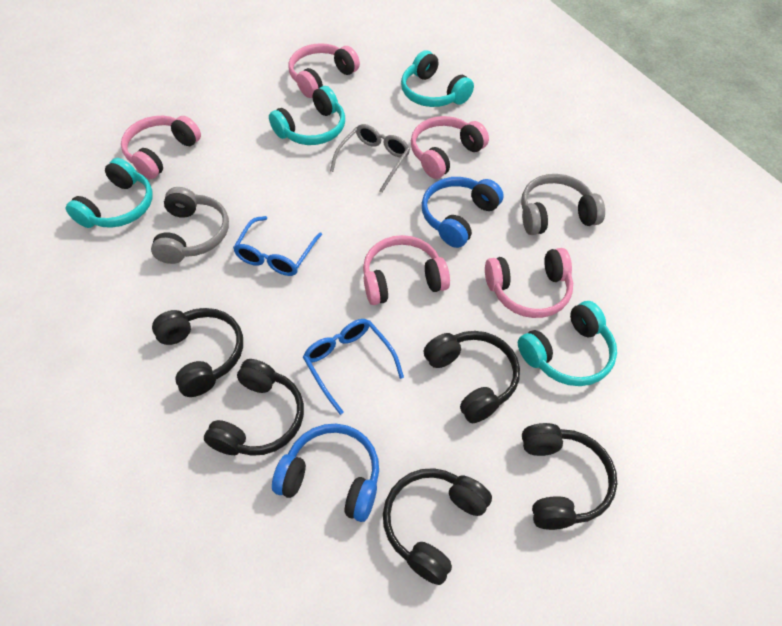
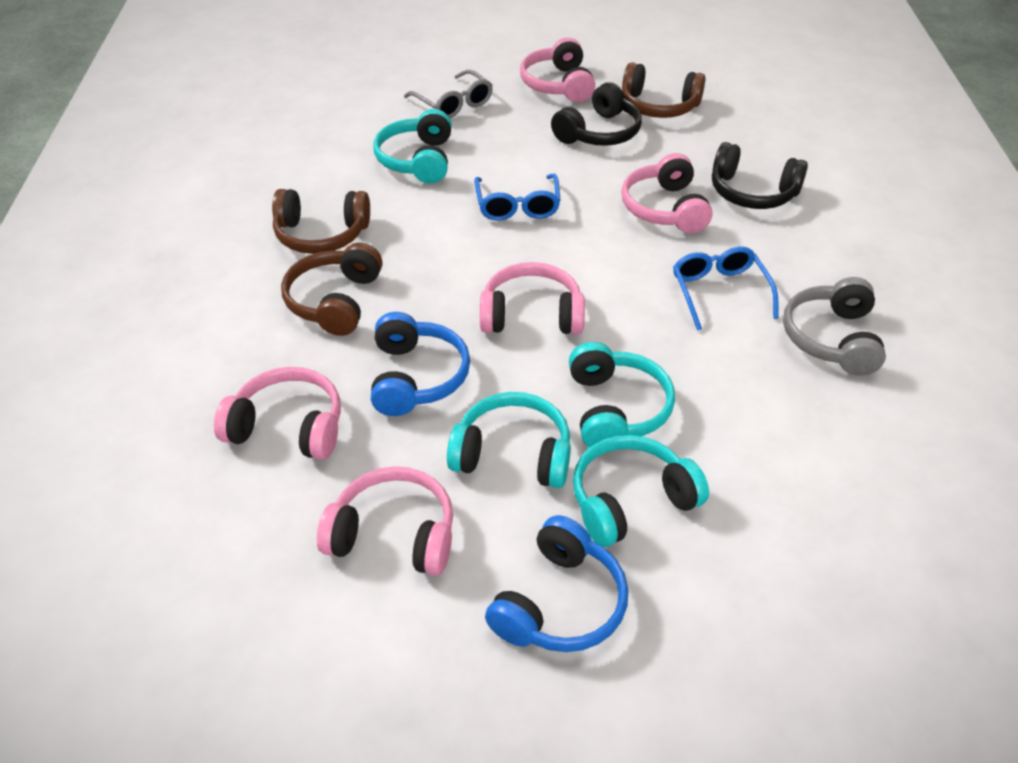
black headphones: [152,308,243,397] [204,359,304,456] [383,468,492,585] [423,331,520,423] [522,423,617,530] = 5 -> [551,82,642,146] [712,142,808,209] = 2
brown headphones: none = 0 -> [272,189,370,254] [281,243,382,336] [622,62,705,118] = 3
grey headphones: [151,187,229,264] [521,174,605,235] = 2 -> [783,277,886,376] = 1

